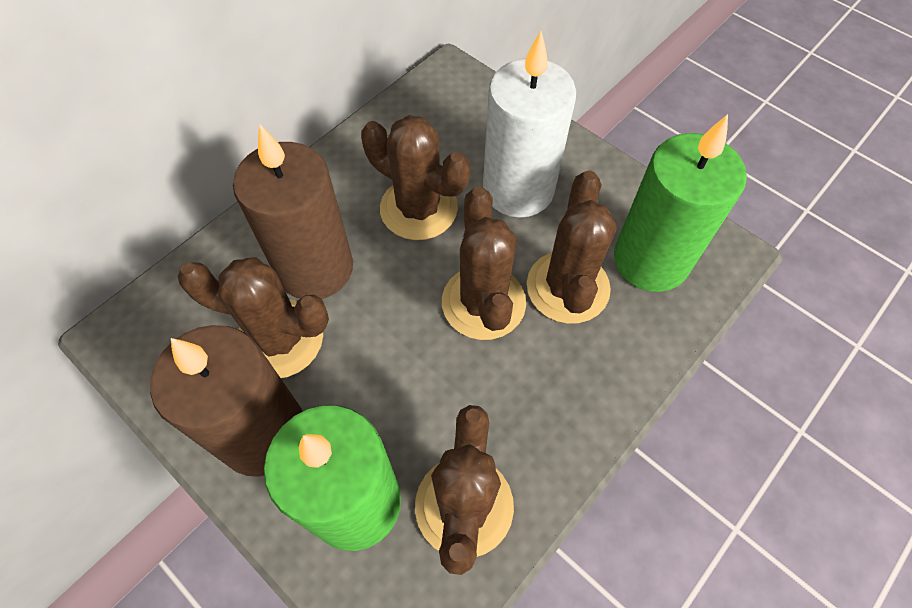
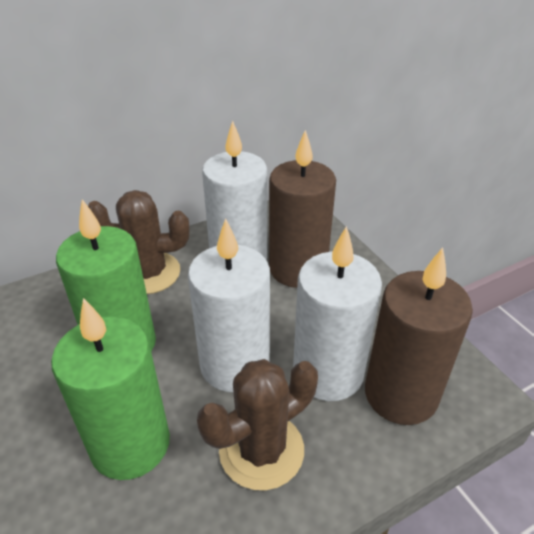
brown cactus: [178,257,329,378] [361,115,470,240] [415,405,514,575] [442,187,526,340] [527,170,617,324] = 5 -> [88,190,189,294] [197,359,318,491] = 2
white candle: [483,31,576,218] = 1 -> [188,218,270,392] [202,120,267,260] [293,226,382,401] = 3

